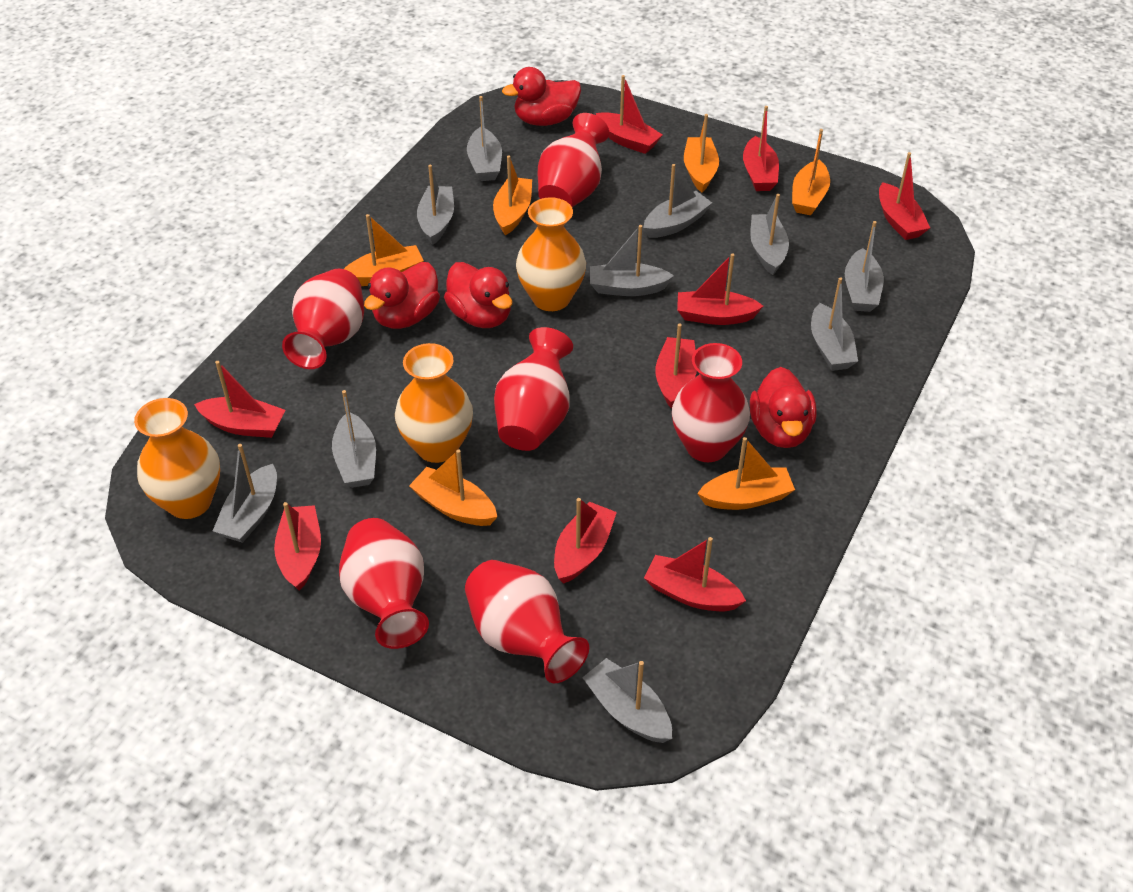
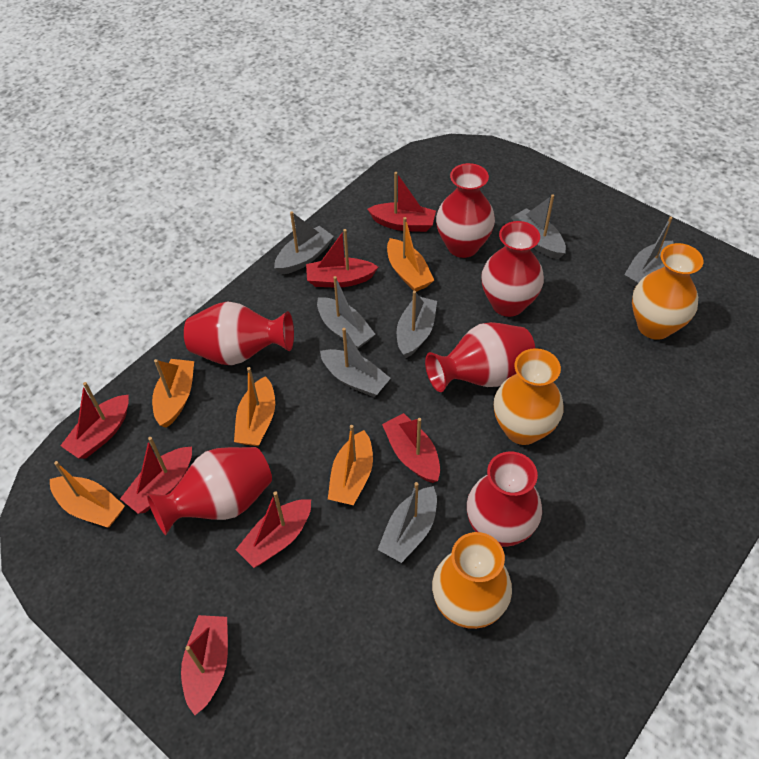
grey boat: [213,444,277,543] [332,390,376,488] [417,165,454,245] [467,96,502,181] [582,658,672,743] [590,225,674,296] [644,164,712,238] [750,194,789,275] [811,277,858,371] [845,221,884,312] = 10 -> [274,211,334,274] [317,276,375,349] [320,328,391,397] [377,482,437,563] [397,291,437,359] [511,194,566,259] [624,217,674,287] = 7
orange boat: [344,214,424,286] [409,449,497,526] [493,155,532,235] [684,114,719,192] [697,437,795,510] [792,129,830,215] = 6 -> [50,461,125,528] [152,359,194,428] [234,367,275,446] [328,425,373,505] [387,217,434,292] = 5
red boat: [194,361,286,438] [274,502,321,591] [554,498,617,584] [596,75,663,154] [644,537,746,611] [655,324,697,408] [677,253,763,325] [743,106,779,191] [879,152,930,240] = 9 -> [60,382,129,459] [120,437,192,514] [181,615,228,715] [236,491,311,568] [306,229,378,287] [367,172,436,232] [382,413,440,483] = 7
red duck: [364,262,440,329] [444,262,512,328] [502,67,581,126] [750,367,817,448] = 4 -> none = 0

